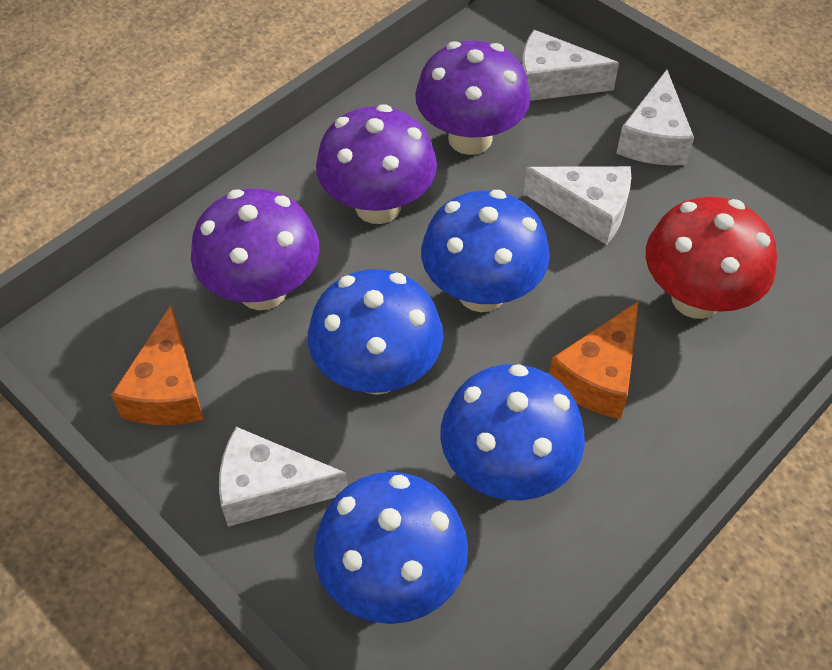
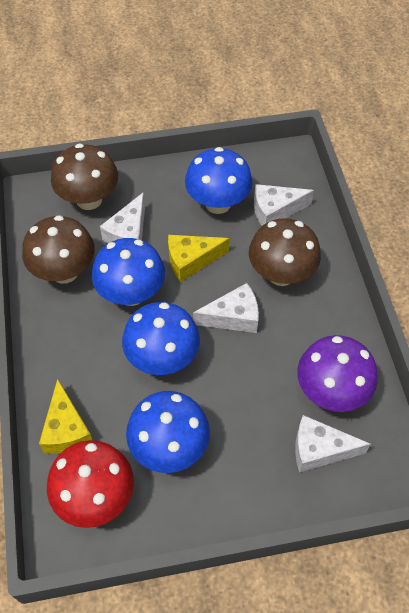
brown mushroom: none = 0 -> [22,215,95,284] [51,143,118,210] [249,218,321,286] = 3
orange cheese: [111,305,204,425] [549,301,639,419] = 2 -> none = 0
purple mushroom: [191,188,319,310] [316,104,437,224] [415,40,531,155] = 3 -> [297,335,378,412] = 1
yellow cheese: none = 0 -> [39,378,92,454] [168,235,230,282] = 2

